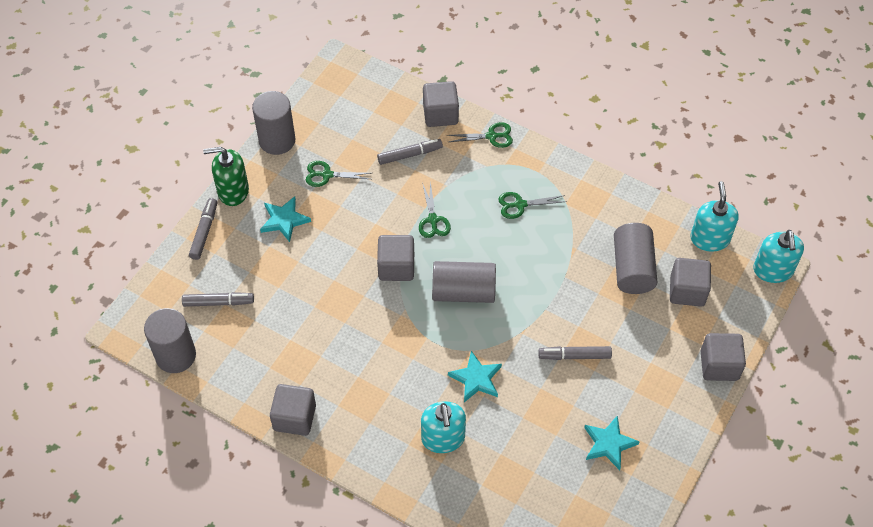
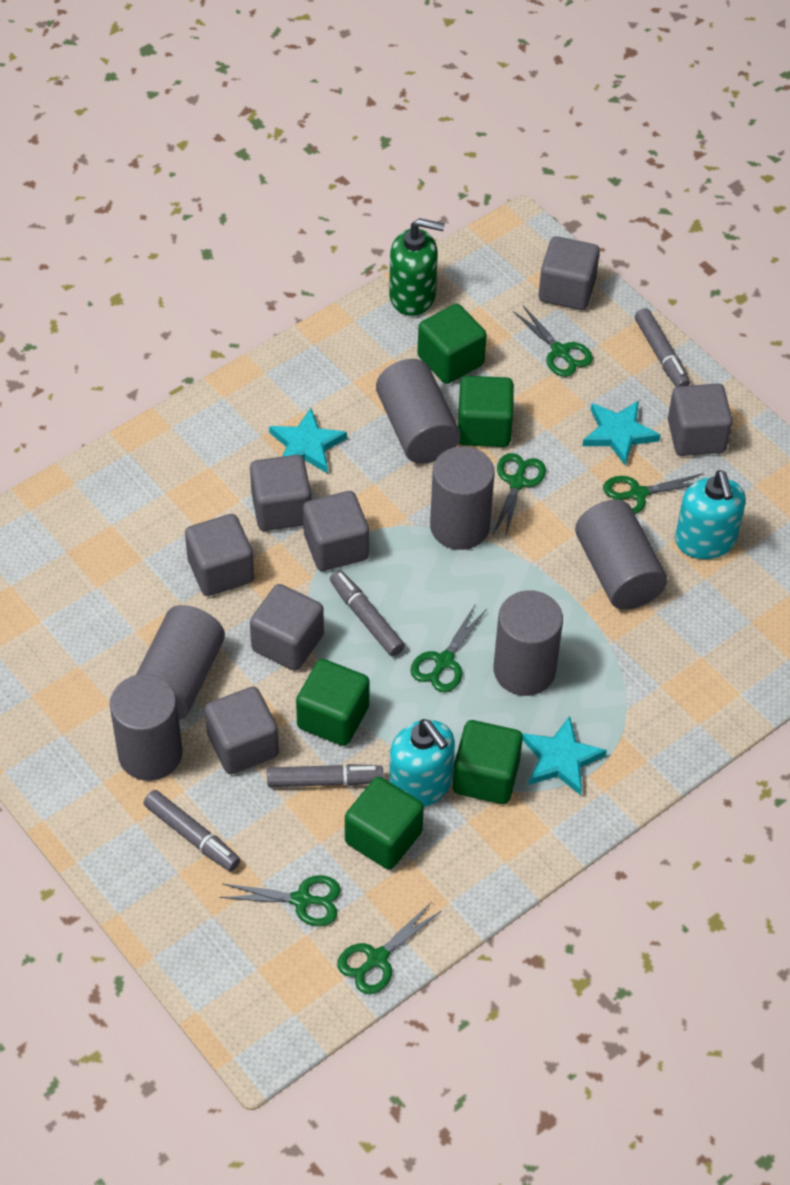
green cube: none = 0 -> [296,659,370,746] [345,777,424,870] [417,304,487,384] [453,720,523,804] [458,376,514,447] = 5
green scissors: [306,161,371,187] [419,182,451,238] [447,122,513,148] [498,192,567,219] = 4 -> [220,875,341,926] [337,902,441,994] [411,605,487,692] [493,453,546,539] [513,306,593,377] [603,473,704,514] = 6
grey cube: [270,384,316,436] [377,235,414,281] [423,81,459,127] [670,258,711,307] [701,333,746,381] = 5 -> [185,514,254,596] [205,687,279,774] [250,455,311,531] [250,584,324,671] [303,491,369,571] [539,236,600,310] [668,384,733,456] = 7
grey cylinder: [144,308,196,373] [252,91,296,155] [432,261,496,303] [614,223,658,294] = 4 -> [110,674,183,781] [136,605,225,720] [376,359,460,464] [430,446,494,550] [494,590,563,696] [575,499,667,610] = 6
turquoise soap dispenser: [421,401,466,453] [691,181,739,252] [753,230,804,283] = 3 -> [389,719,455,807] [675,470,746,559] = 2

